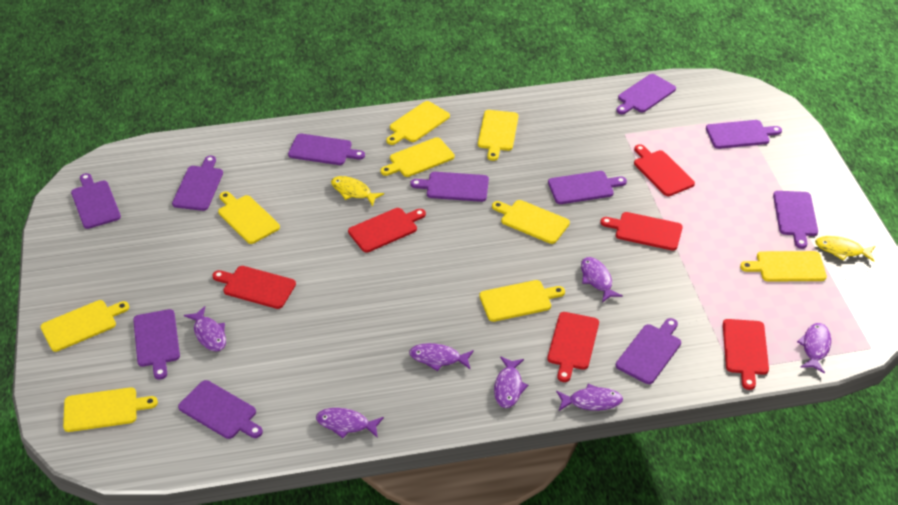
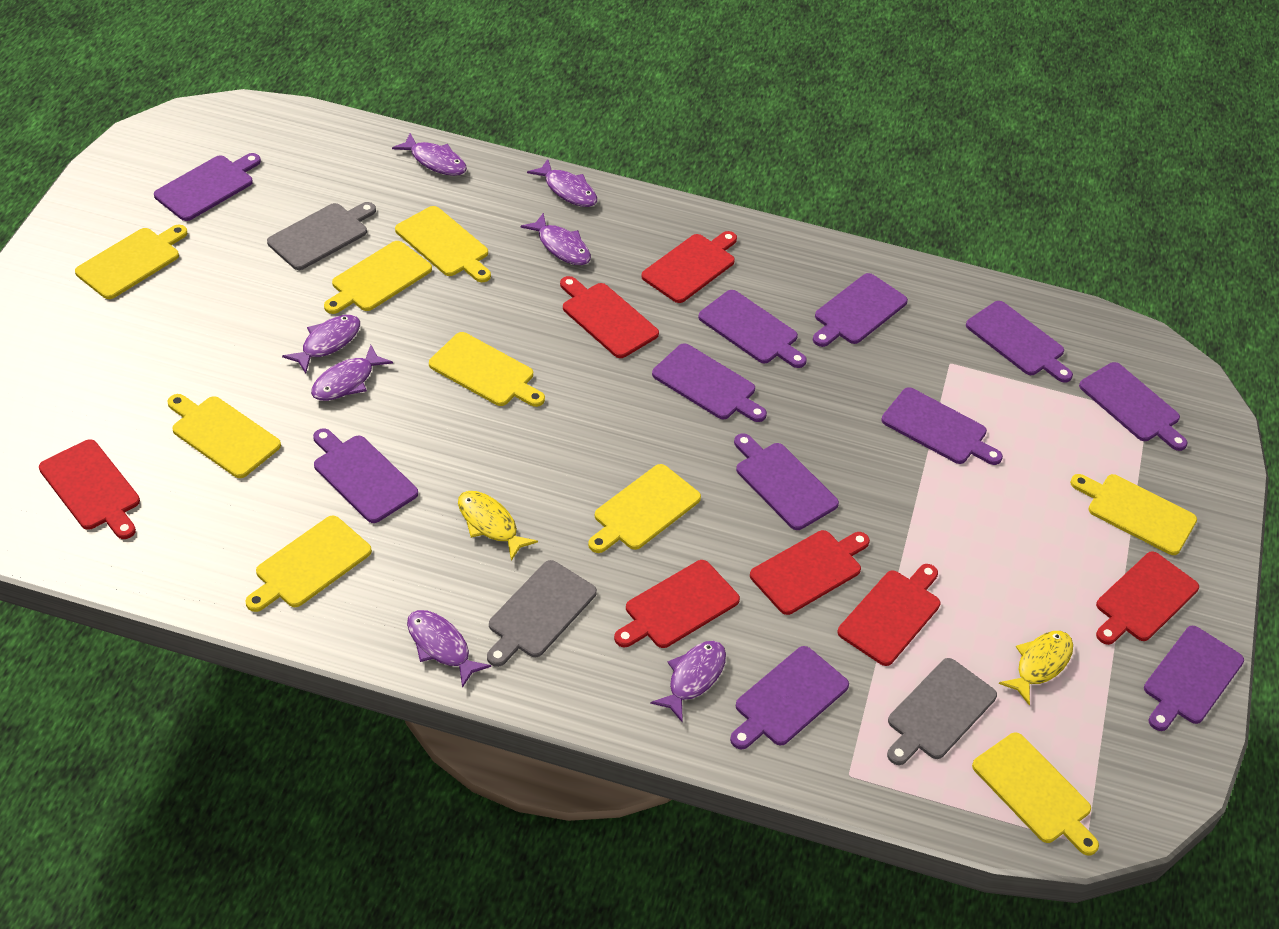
grey cutting board: none = 0 -> [267,202,376,270] [487,560,597,667] [887,658,997,765] = 3
red cutting board: [213,266,296,309] [348,208,426,253] [547,312,599,382] [600,212,683,251] [634,144,695,196] [723,319,769,390] = 6 -> [39,439,140,539] [560,276,659,358] [614,560,740,648] [641,231,737,303] [750,530,870,615] [838,564,941,666] [1096,551,1199,645] = 7

